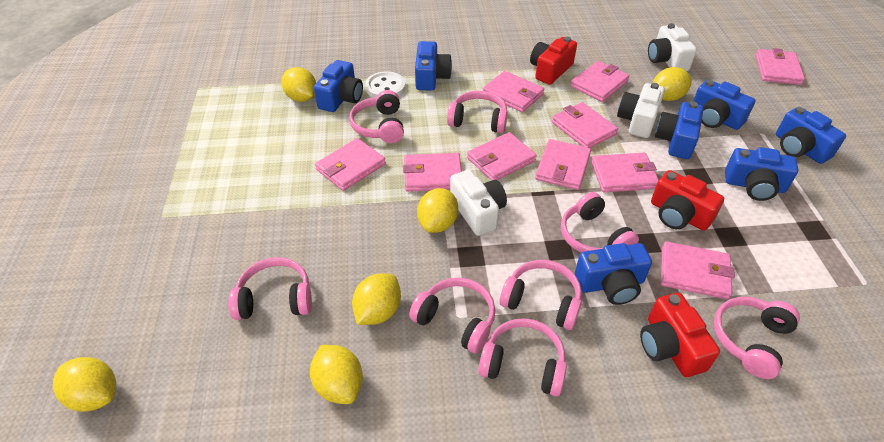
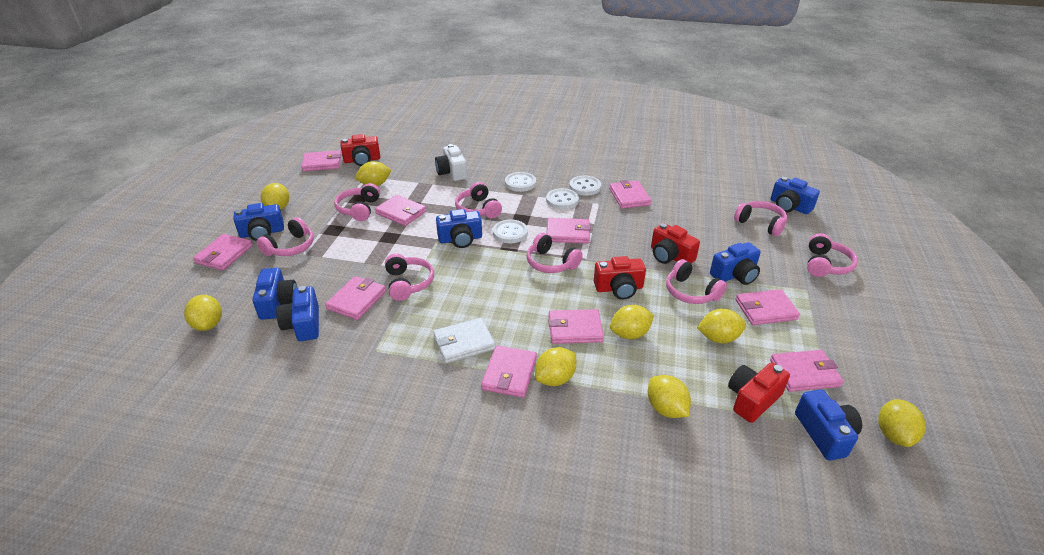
red camera: [530,37,577,85] [640,293,720,377] [651,170,724,231] = 3 -> [340,134,380,166] [594,256,646,300] [651,223,700,264] [728,363,790,423] = 4
white button: [365,71,406,98] = 1 -> [493,219,528,243] [505,172,536,192] [546,188,579,209] [570,176,601,196] = 4
white camera: [450,170,507,236] [617,83,665,138] [648,23,697,71] = 3 -> [435,144,467,181] = 1
white wallet: none = 0 -> [433,318,495,363] = 1
yellow lemon: [53,357,116,412] [281,67,316,102] [310,345,363,404] [352,273,401,325] [417,188,458,233] [653,67,692,101] = 6 -> [184,295,222,331] [261,183,289,210] [356,161,392,186] [535,347,576,386] [610,305,654,339] [648,375,691,418] [697,309,746,343] [878,399,926,447] = 8

